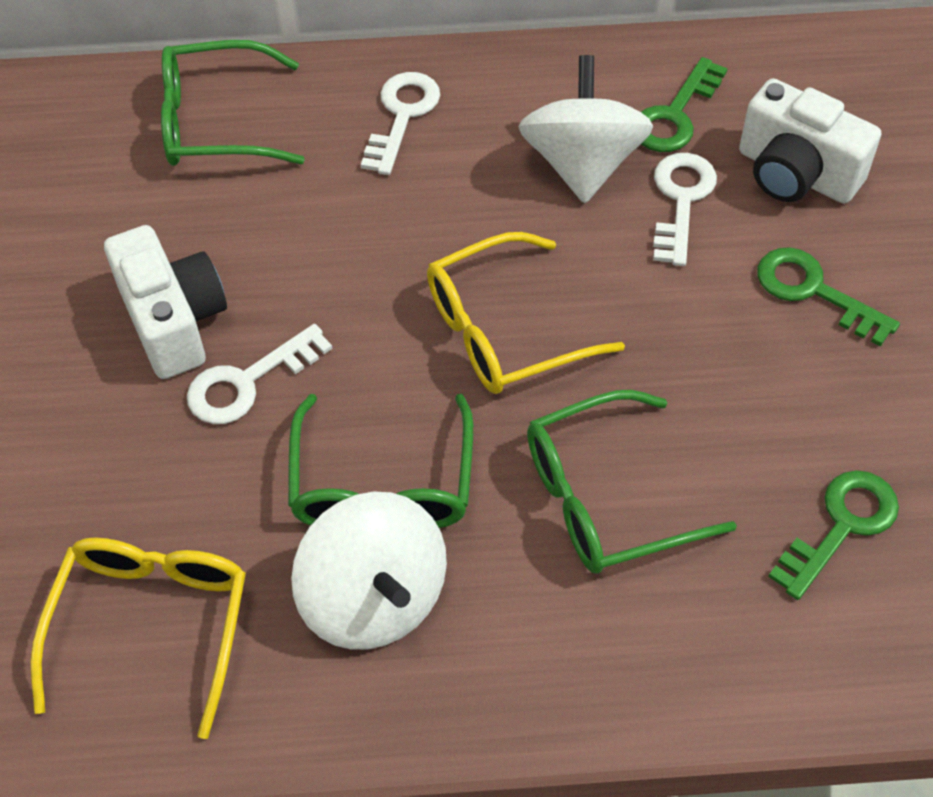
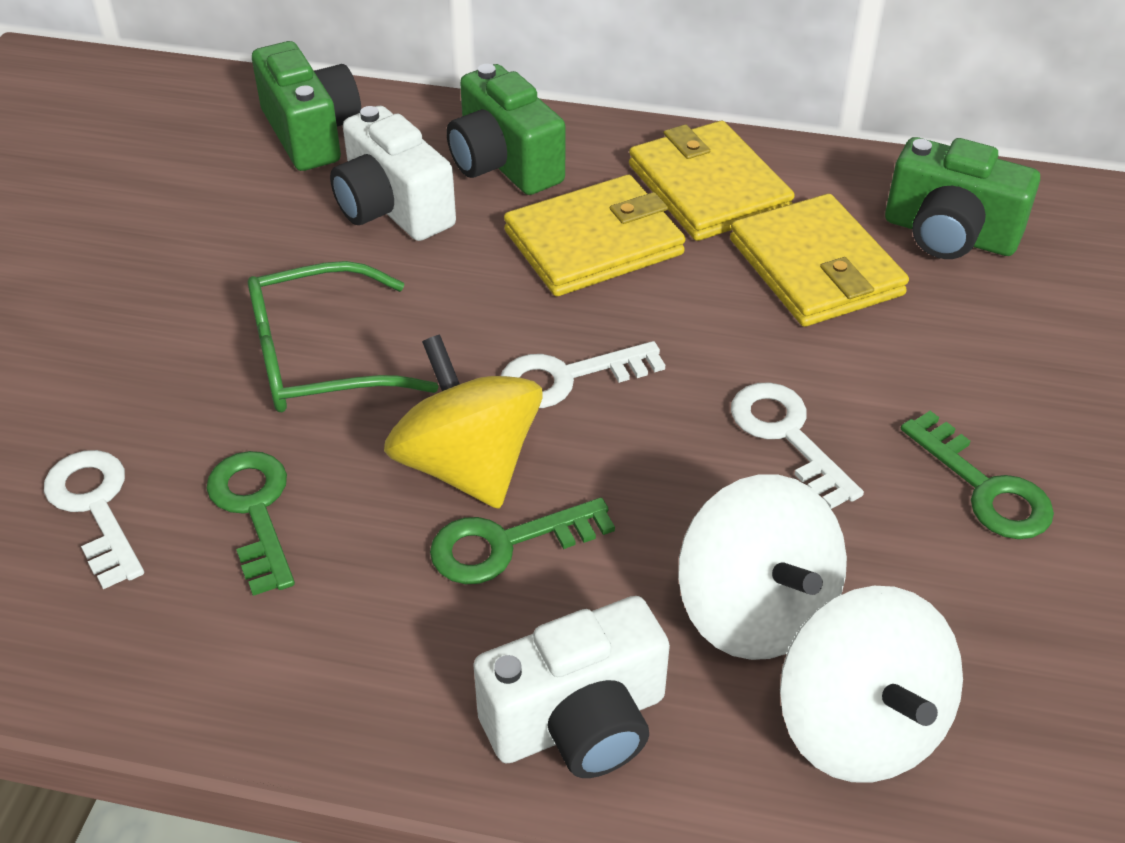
green camera: none = 0 -> [252,41,361,171] [447,64,565,195] [885,137,1040,259] = 3
green glasses: [161,40,305,166] [288,394,473,528] [527,390,737,573] = 3 -> [248,261,439,412] = 1
yellow glasses: [30,537,246,739] [427,232,625,394] = 2 -> none = 0
yellow spinning top: none = 0 -> [384,334,542,509] = 1
yellow wallet: none = 0 -> [504,175,685,296] [629,121,795,241] [730,194,909,327] = 3

